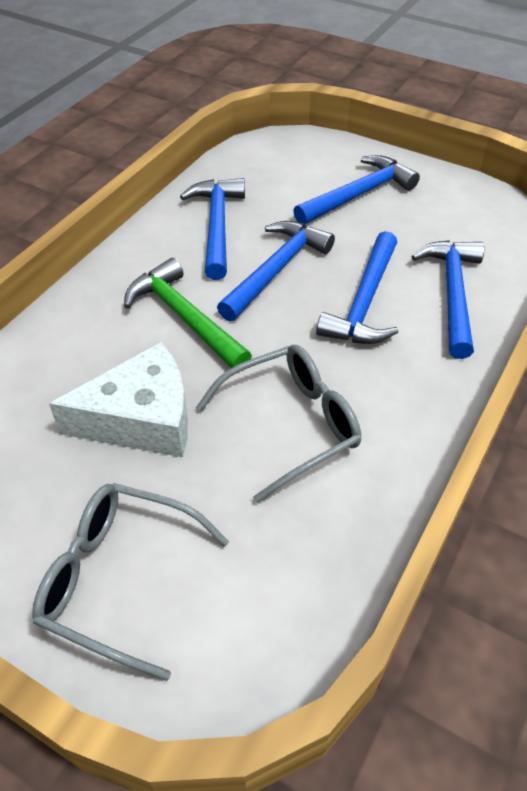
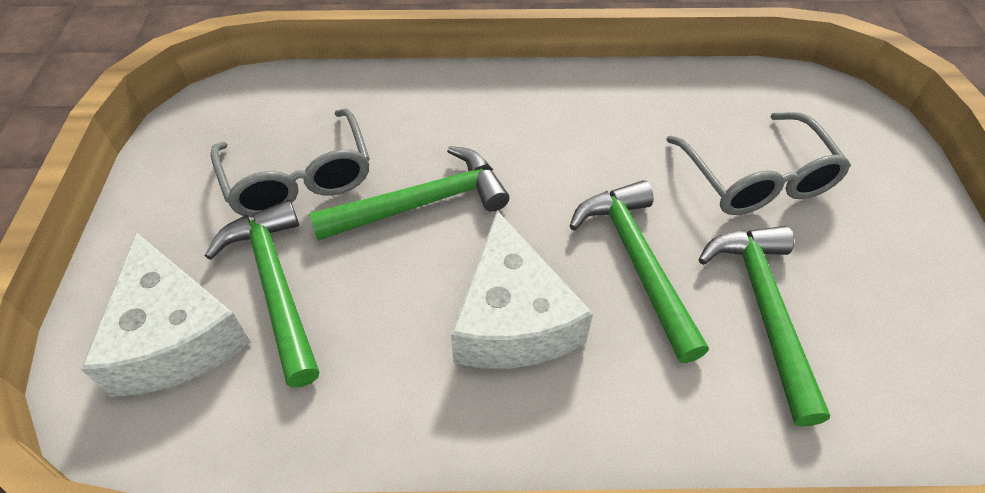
blue hammer: [180,178,245,280] [217,221,335,321] [293,155,420,224] [316,231,398,344] [411,240,484,359] = 5 -> none = 0
green hammer: [124,258,252,368] = 1 -> [205,200,319,388] [309,146,510,241] [570,180,709,363] [698,226,830,427] = 4
white cheese: [49,342,188,457] = 1 -> [81,232,251,397] [451,211,593,369] = 2

